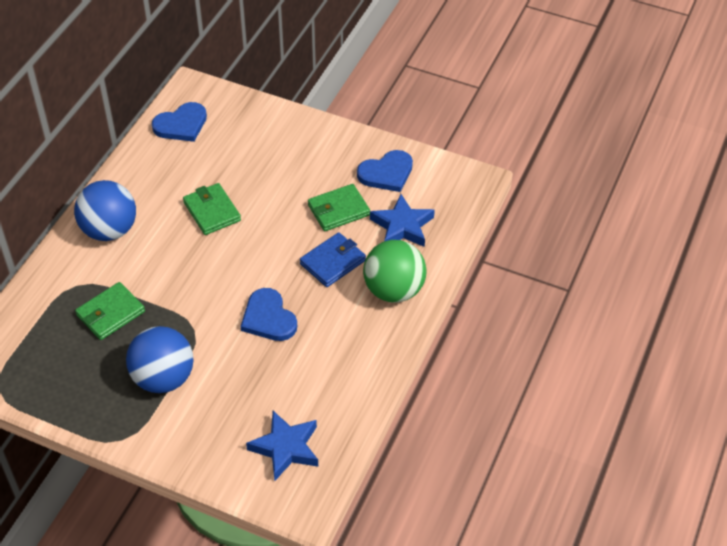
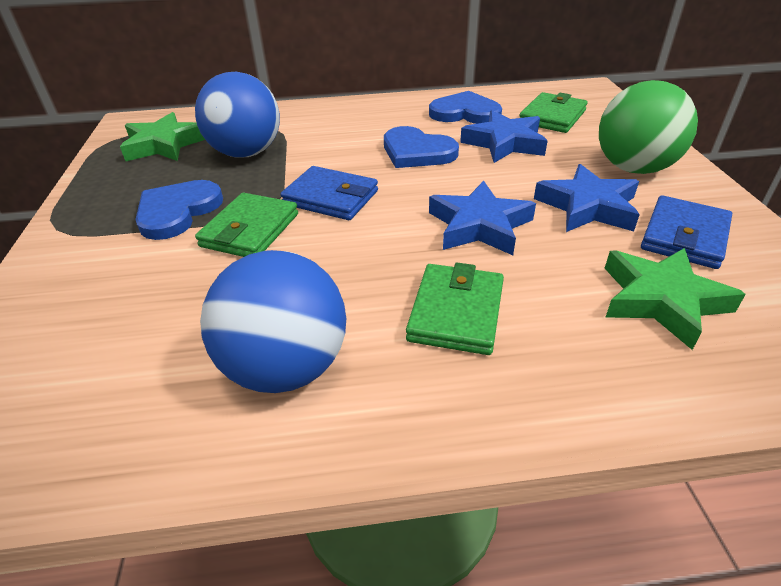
blue star: [246,411,318,481] [370,194,435,247] = 2 -> [429,180,536,255] [460,110,548,163] [534,164,640,232] = 3
blue wallet: [300,232,366,287] = 1 -> [280,166,378,220] [641,195,732,269] = 2
green star: none = 0 -> [120,112,205,161] [604,248,746,350] = 2

